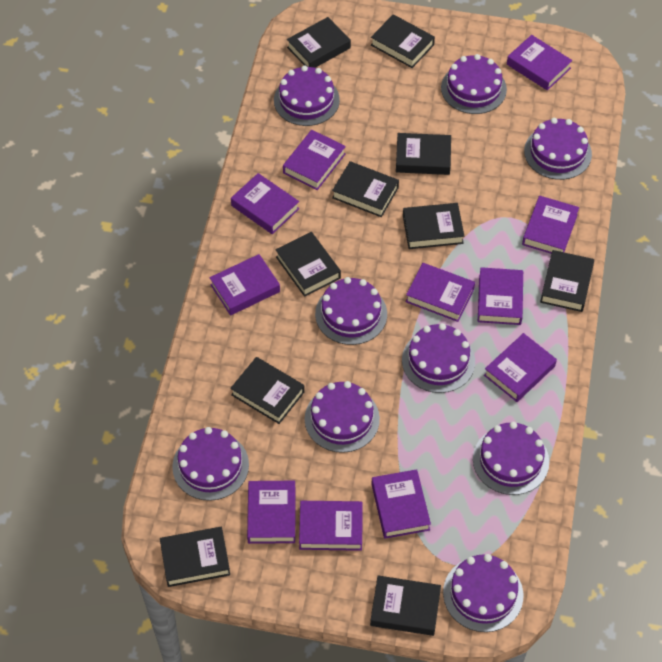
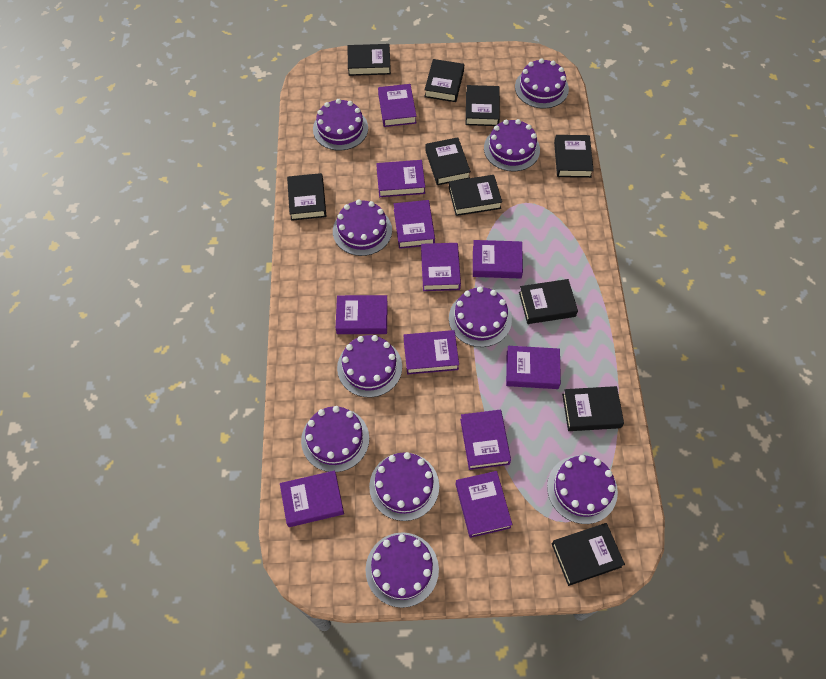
purple cake: [172,427,249,501] [274,65,340,126] [305,381,380,453] [315,277,387,345] [402,323,475,393] [441,54,507,114] [443,554,523,632] [473,422,549,495] [524,118,592,180] = 9 -> [301,406,369,472] [313,99,368,151] [333,200,392,256] [337,335,402,397] [365,532,439,608] [369,452,439,521] [449,287,512,347] [484,119,540,172] [515,58,569,109] [547,455,618,524] = 10

